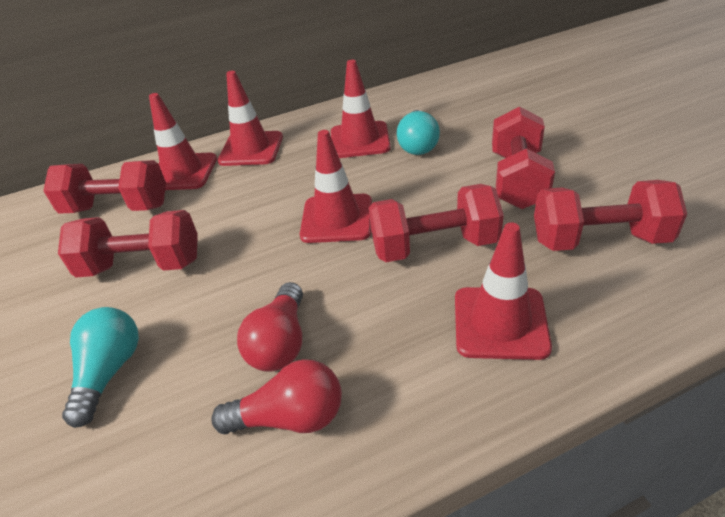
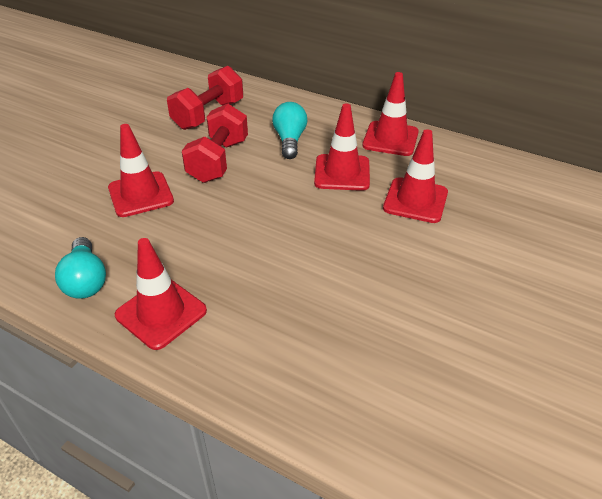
red dumbbell: [43,160,166,214] [58,210,198,278] [369,184,504,262] [492,106,555,209] [534,180,687,251] = 5 -> [167,66,243,130] [182,104,248,183] = 2
red light bulb: [211,359,342,434] [237,282,303,372] = 2 -> none = 0

